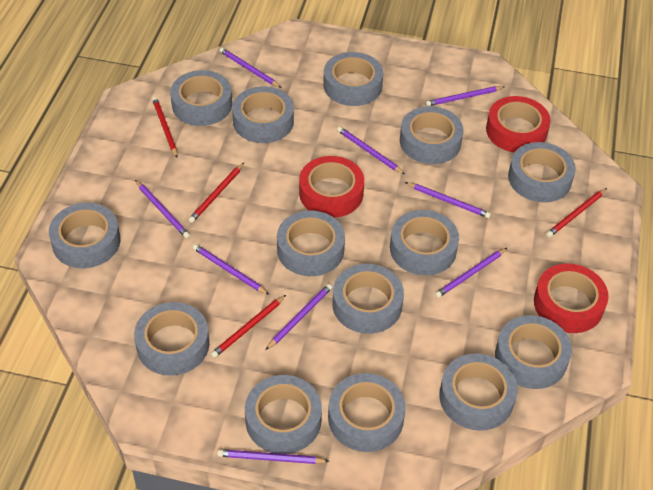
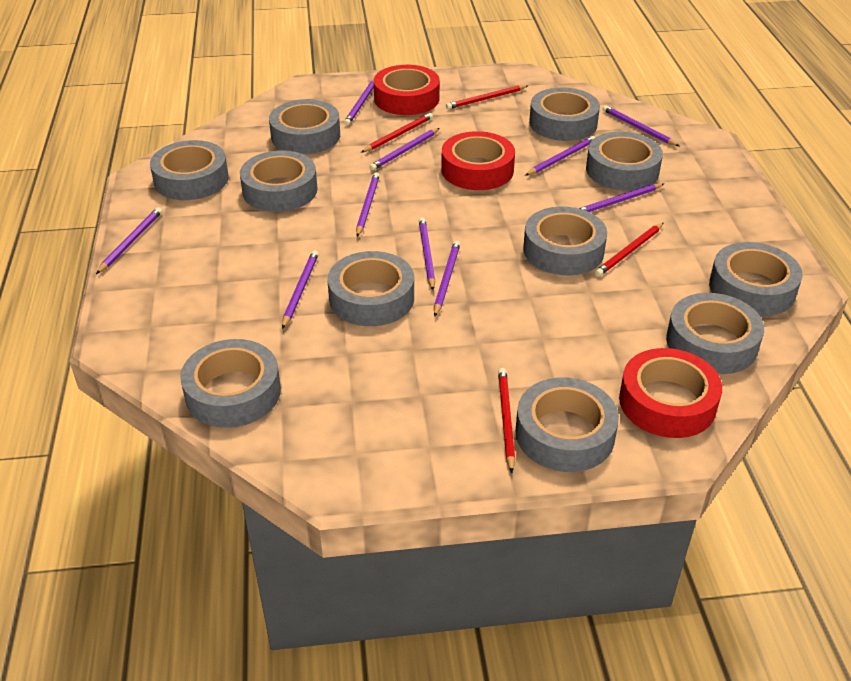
grey tape: [49,203,121,268] [134,302,209,376] [170,70,232,126] [232,86,294,143] [245,375,322,454] [277,210,345,276] [323,52,383,106] [328,373,406,452] [332,264,404,334] [390,210,459,276] [400,106,463,164] [439,353,518,431] [495,315,572,389] [508,142,576,203] = 14 -> [150,140,229,200] [180,339,281,428] [240,150,318,212] [269,99,340,154] [327,251,414,326] [516,378,619,472] [523,206,607,276] [529,87,600,141] [586,132,663,191] [666,293,764,374] [709,242,803,316] = 11
purple pencil: [135,180,190,238] [193,244,269,295] [217,449,329,464] [219,47,282,88] [266,284,332,350] [337,127,405,174] [405,182,491,218] [426,86,504,106] [435,248,507,298] = 9 -> [96,207,162,274] [282,250,319,329] [344,80,374,125] [356,172,380,237] [369,128,440,171] [419,218,435,290] [434,241,460,317] [525,136,596,176] [578,183,664,212] [603,105,679,146] = 10

